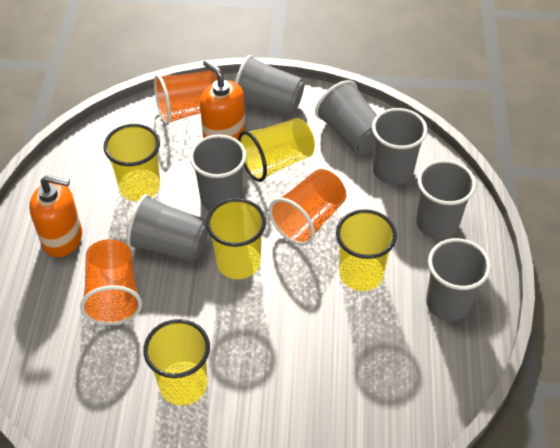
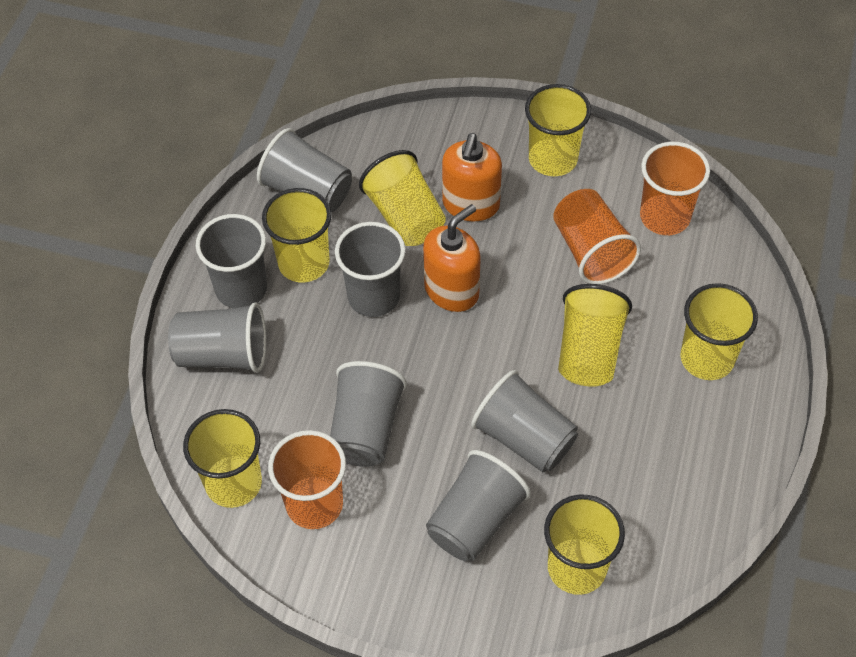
yellow cup: [104,124,160,202] [143,319,210,406] [206,198,266,280] [238,118,315,182] [336,209,397,291] = 5 -> [183,409,262,508] [262,188,332,282] [359,150,446,246] [525,84,591,176] [544,495,625,595] [558,284,632,387] [681,283,758,380] = 7

